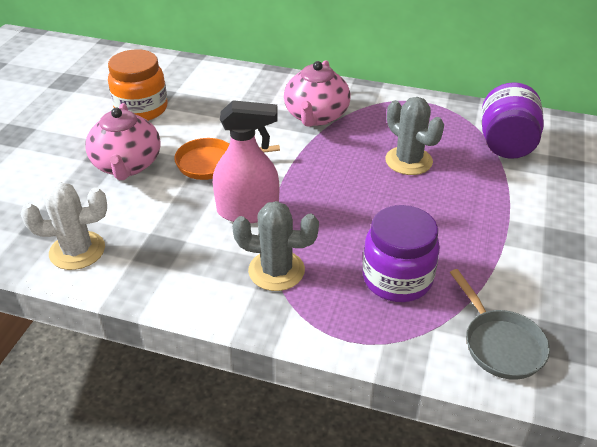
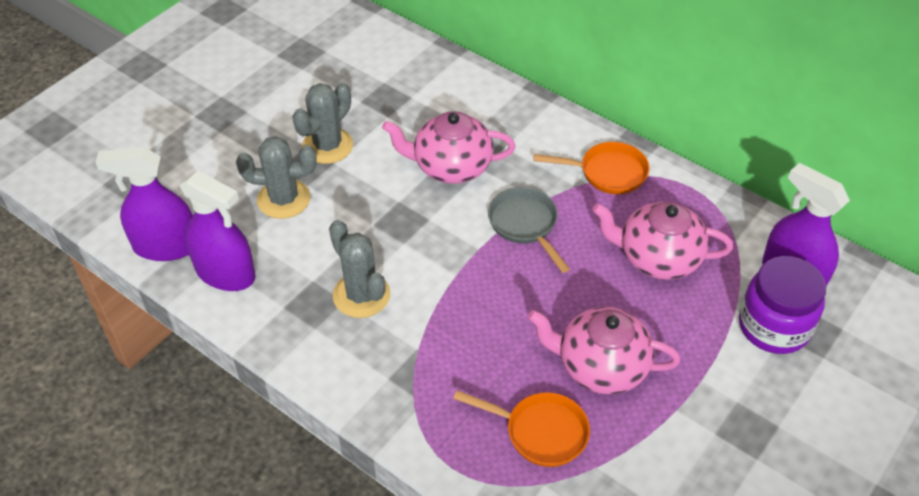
grey cactus: [232,201,319,291] [385,97,444,175] = 2 -> [236,136,317,219] [292,83,353,164] [329,220,390,318] = 3
orange jar: [108,49,168,121] = 1 -> none = 0
orange pan: [174,138,280,180] = 1 -> [453,390,590,467] [533,142,650,194] = 2
pink spray bottle: [213,100,279,223] = 1 -> none = 0
pink teapot: [85,103,161,180] [284,60,351,127] = 2 -> [382,111,515,184] [528,307,680,394] [592,202,733,280] = 3
purple jar: [362,205,440,302] [482,82,544,159] = 2 -> [739,256,826,354] = 1
purple spray bottle: none = 0 -> [96,147,193,261] [180,170,256,291] [762,163,850,287] = 3
white cactus: [21,182,107,270] = 1 -> none = 0

